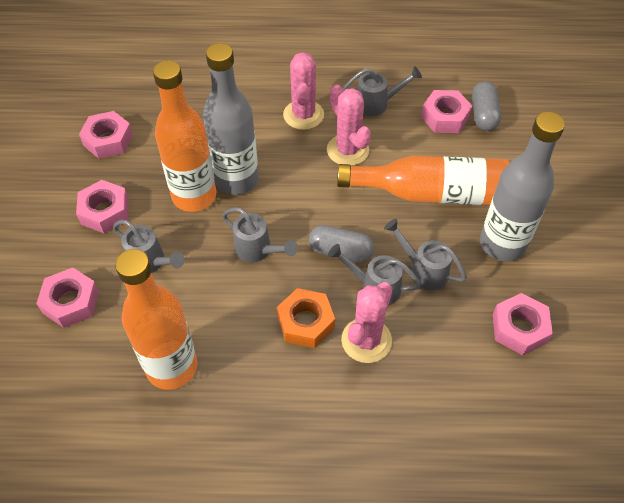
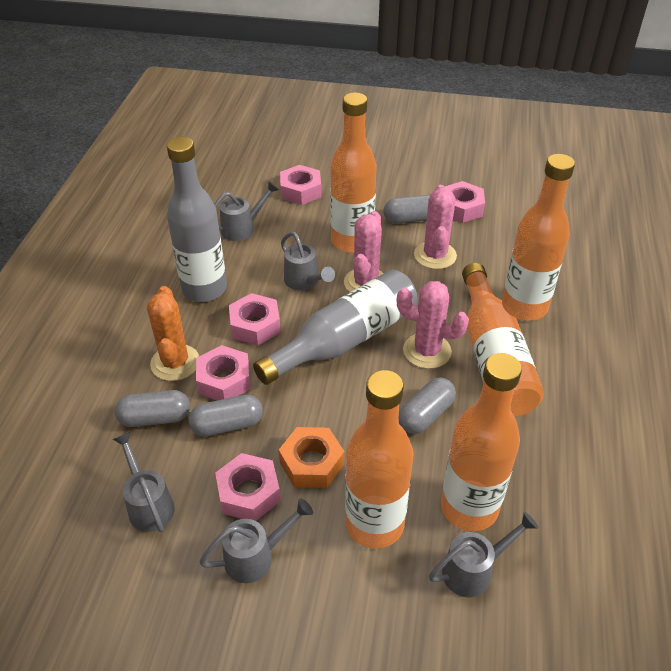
grey capsule: [309,225,374,263] [472,82,501,131] = 2 -> [115,390,190,427] [188,395,263,437] [383,195,430,224] [399,377,456,434] = 4
orange bottle: [115,249,197,390] [153,60,216,212] [337,156,510,205] = 3 -> [330,92,377,253] [345,370,413,549] [441,353,522,531] [462,263,544,416] [502,154,575,321] = 5
orange cactus: none = 0 -> [147,286,199,381] = 1

